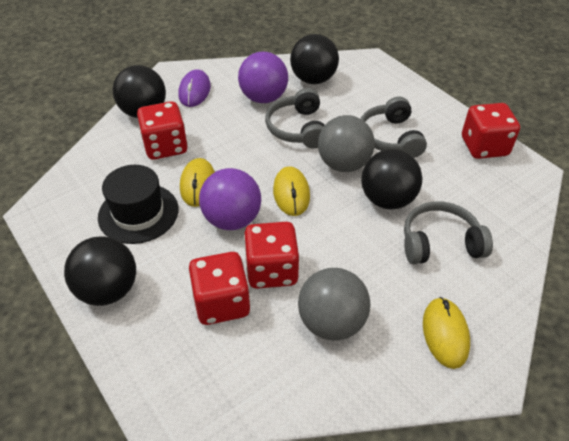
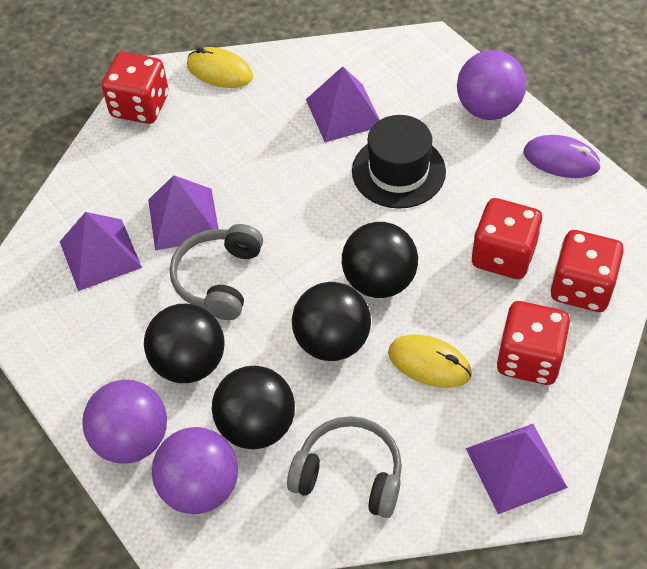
grey ball: [298,268,370,341] [318,115,375,172] = 2 -> none = 0
grey headphones: [265,88,325,149] [361,97,427,158] [404,201,493,264] = 3 -> [170,224,263,320] [287,416,402,518] = 2
purple ball: [199,168,261,230] [238,52,288,103] = 2 -> [82,380,167,464] [152,427,238,514] [457,50,526,120] = 3
purple pyramid: none = 0 -> [60,212,142,291] [148,175,219,251] [306,66,380,142] [466,424,568,514] = 4
yellow mouse: [180,158,215,207] [273,166,310,216] [423,297,470,369] = 3 -> [187,47,253,88] [388,334,472,388] = 2

